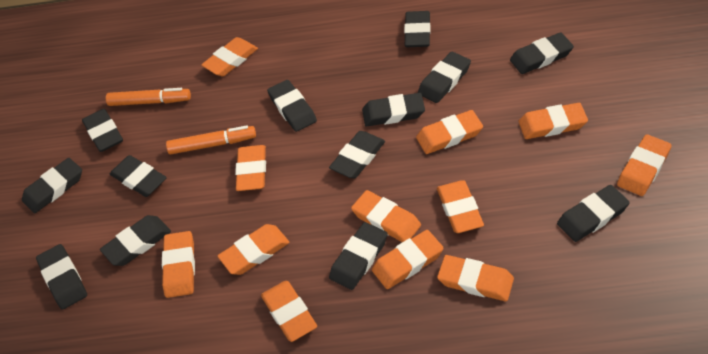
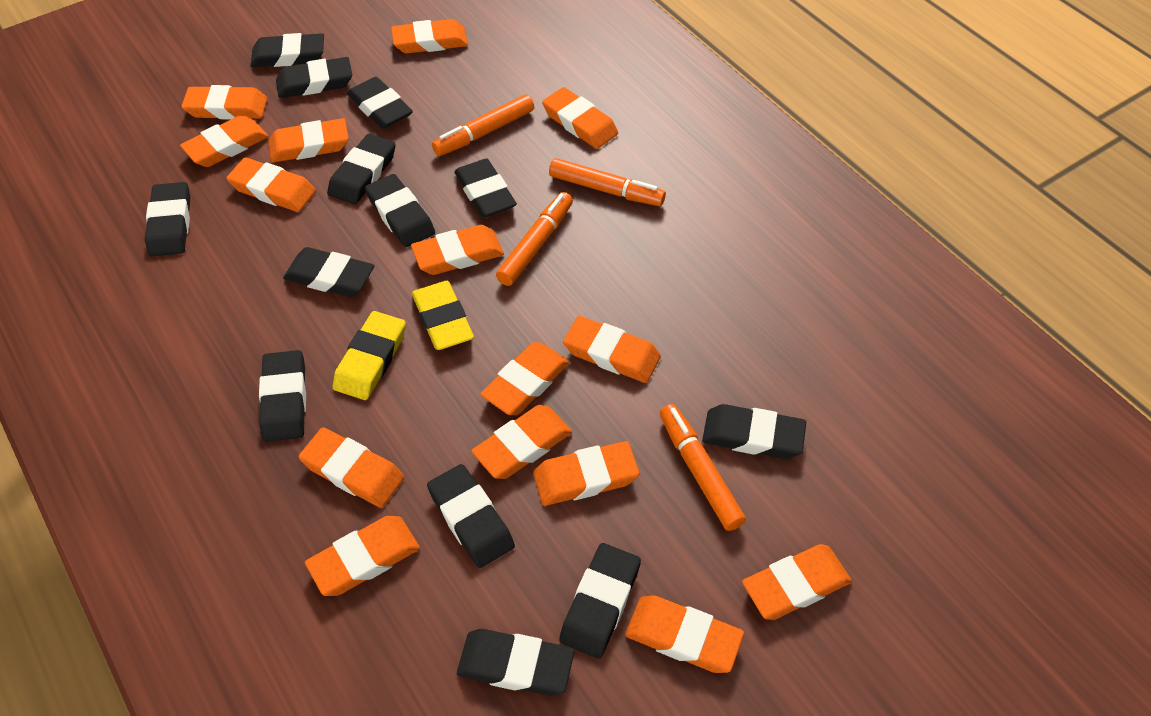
orange eraser: [162,231,195,298] [201,37,258,77] [218,224,289,275] [235,145,266,191] [261,281,317,342] [351,190,421,242] [372,230,444,289] [416,110,483,154] [437,180,484,233] [437,255,514,301] [519,103,588,139] [617,134,672,196] = 12 -> [180,115,269,167] [182,85,267,119] [226,157,316,212] [268,118,349,163] [299,427,405,508] [305,516,420,596] [391,19,468,54] [411,225,504,275] [471,405,572,479] [480,342,569,415] [533,441,640,506] [542,87,618,149] [563,316,661,383] [625,595,744,673] [742,544,852,620] = 15
orange marker: [106,88,191,106] [166,126,256,155] = 2 -> [432,94,534,156] [496,192,573,286] [549,158,666,206] [660,404,746,531] = 4
yellow eraser: none = 0 -> [333,311,406,400] [412,281,474,350] = 2

